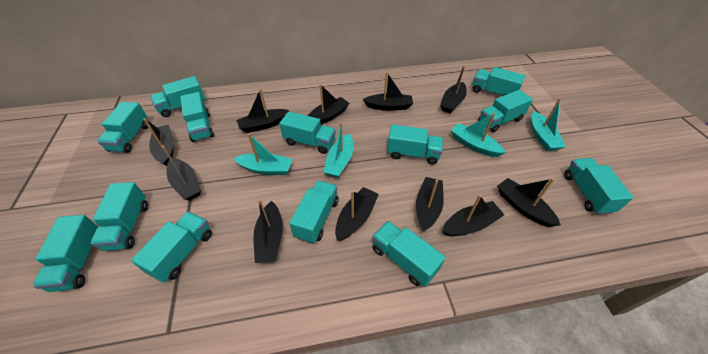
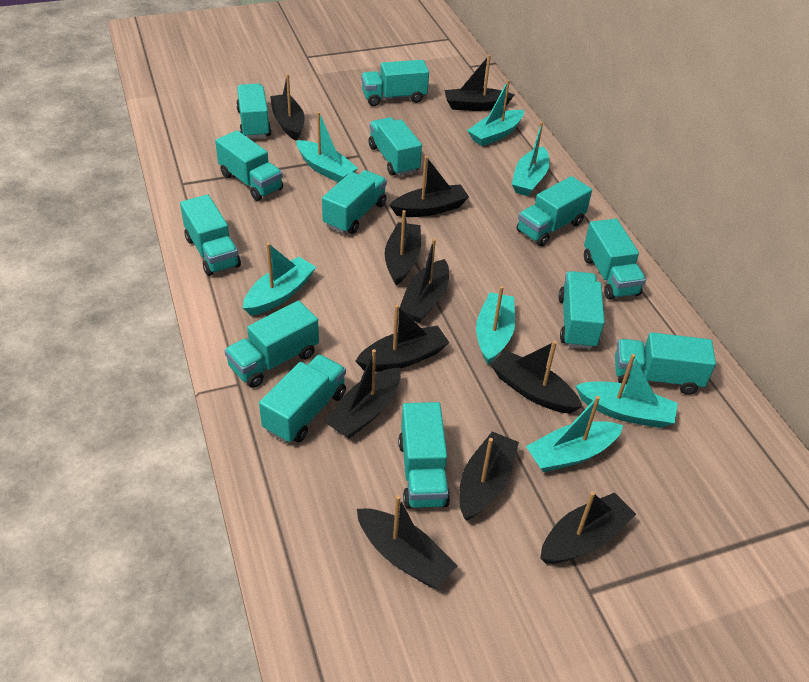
turquoise boat: [233,133,293,175] [323,122,353,178] [451,113,506,157] [531,98,566,151] = 4 -> [243,243,316,316] [297,112,358,183] [467,80,524,146] [476,286,515,364] [512,122,549,196] [526,396,623,472] [575,354,678,428] = 7

